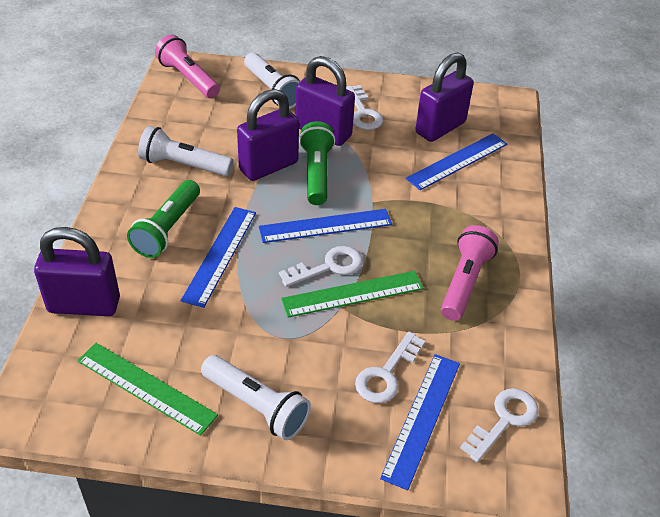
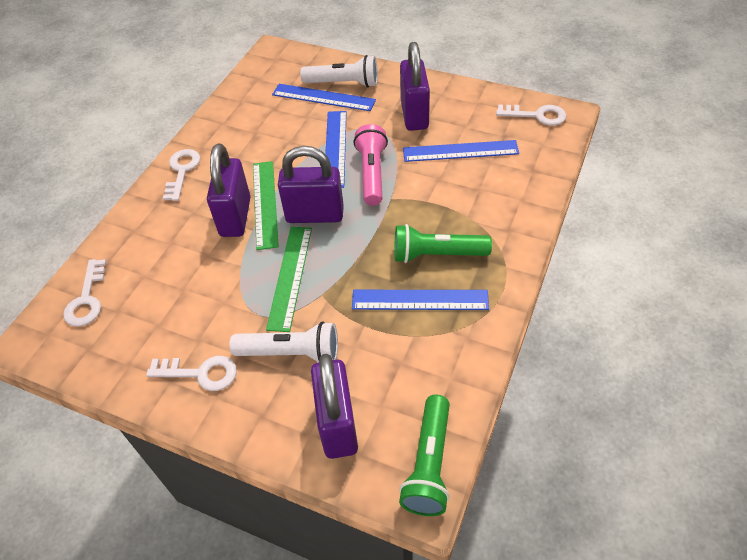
pink flashlight: [155,35,220,98] [441,225,499,321] = 2 -> [354,124,388,206] = 1
white flashlight: [138,126,234,176] [201,355,311,440] [244,52,300,109] = 3 -> [229,322,338,362] [300,55,378,88] = 2

